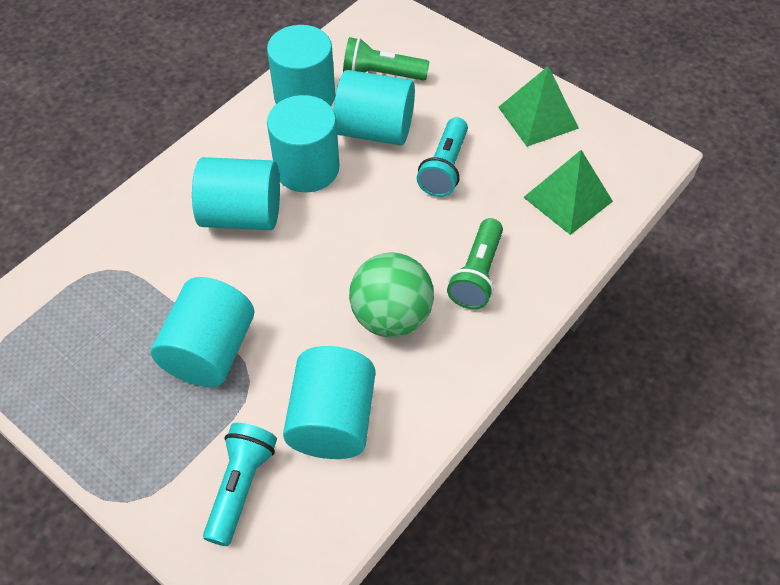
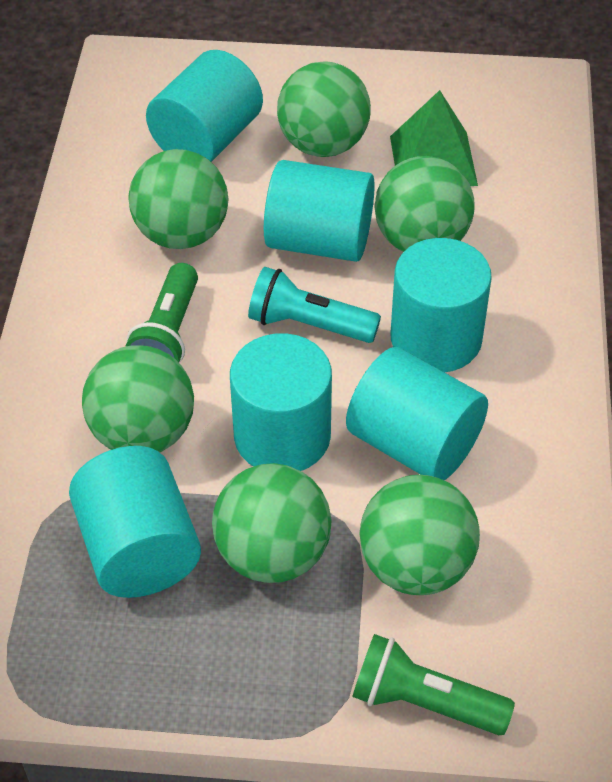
green ball: [349,253,434,338] = 1 -> [82,345,194,452] [129,149,228,249] [212,463,331,583] [277,61,371,157] [359,475,480,595] [374,156,475,252] = 6
green pyramid: [498,66,579,147] [523,150,613,235] = 2 -> [390,90,478,186] = 1
turquoise flashlight: [203,423,277,546] [417,117,468,197] = 2 -> [248,267,381,343] = 1

